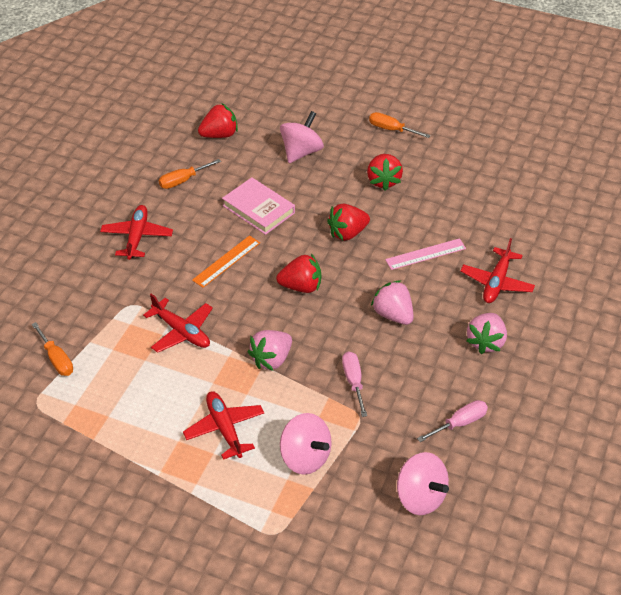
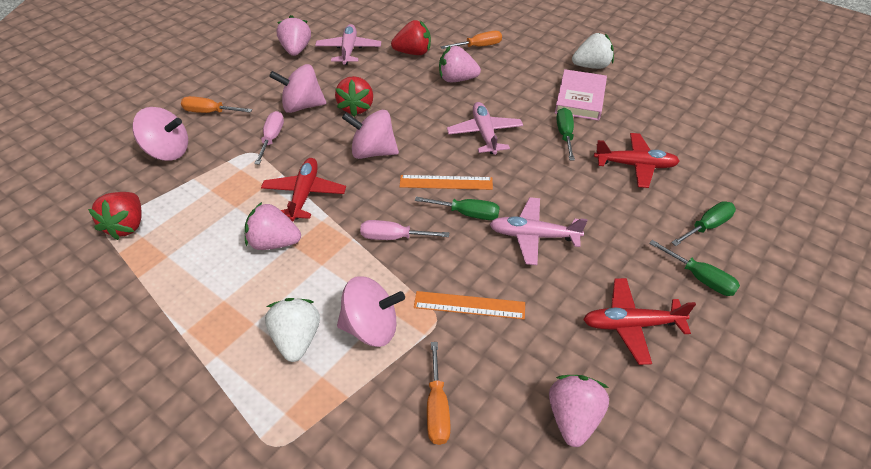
green screwdriver: none = 0 -> [415,197,500,220] [556,108,575,160] [649,240,740,296] [671,201,736,246] = 4
orange ruler: [192,236,260,288] = 1 -> [399,175,493,190] [414,291,525,319] = 2
pink plane: none = 0 -> [315,24,381,65] [447,102,523,155] [490,197,587,265] = 3
pink ruler: [385,238,466,270] = 1 -> none = 0
pink spinning top: [280,111,324,163] [280,413,331,475] [397,452,449,515] = 3 -> [132,107,188,161] [269,64,326,113] [337,276,405,347] [342,110,399,159] = 4
pink strawberry: [248,330,292,371] [371,280,414,325] [466,313,507,354] = 3 -> [245,202,301,250] [277,15,311,56] [439,46,481,82] [549,375,609,447] = 4
red plane: [100,205,173,260] [143,294,213,353] [183,391,264,460] [460,238,535,303] = 4 -> [261,158,346,222] [583,278,696,365] [594,133,680,188] = 3
red strawberry: [198,104,238,138] [276,254,321,293] [327,203,370,241] [367,154,403,191] = 4 -> [88,192,142,240] [335,76,373,117] [391,20,431,55] = 3
white strawberry: none = 0 -> [265,298,320,362] [572,33,614,69] = 2

